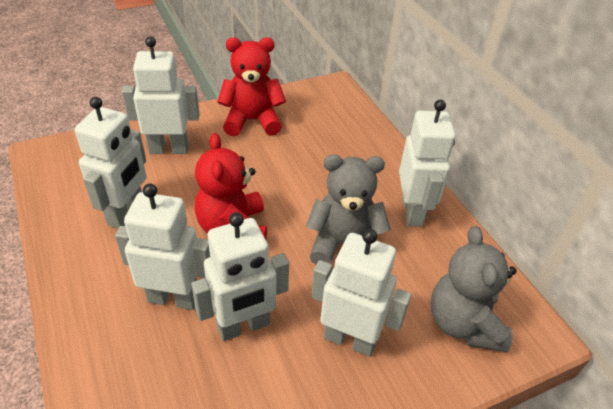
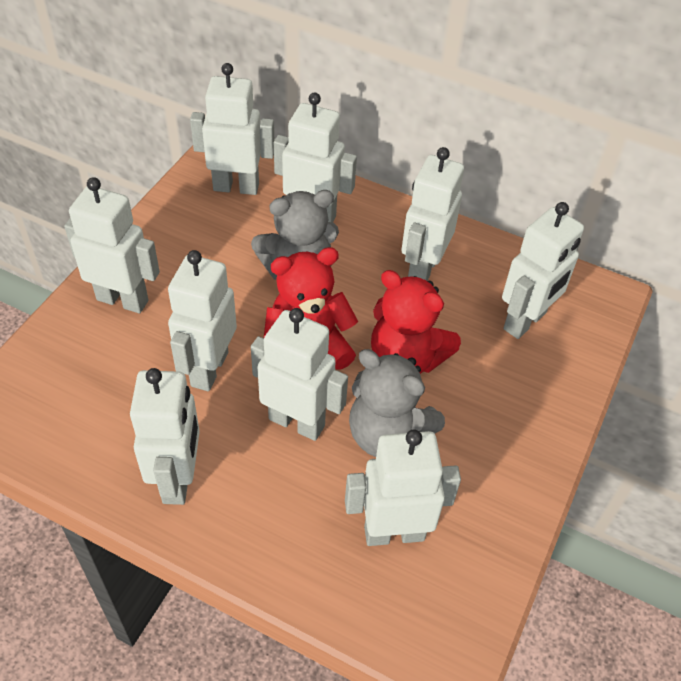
white robot: [75,97,147,229] [115,184,210,310] [122,37,199,154] [191,212,289,341] [311,229,411,357] [399,99,456,227] = 6 -> [64,177,160,313] [130,368,200,505] [168,250,237,391] [190,63,274,195] [251,308,348,441] [274,92,357,222] [345,429,461,546] [401,147,464,281] [502,202,584,339] = 9

